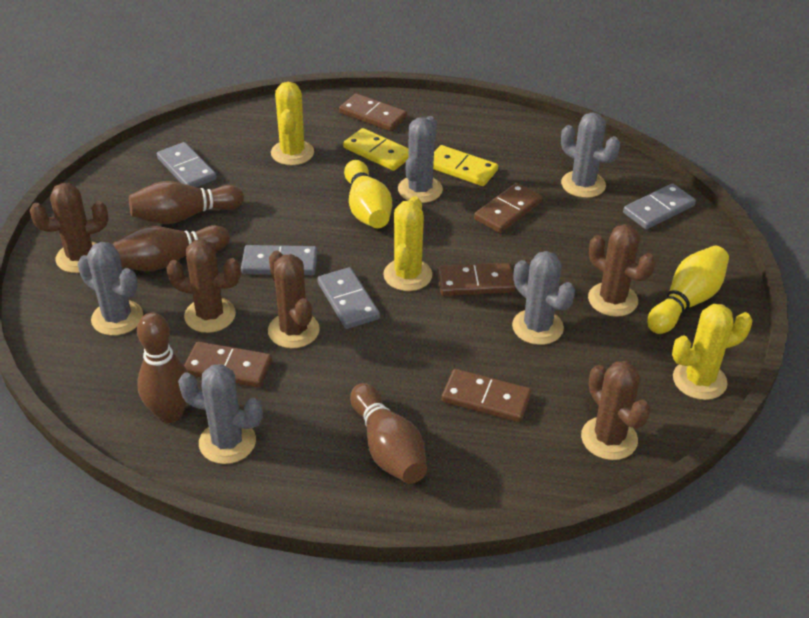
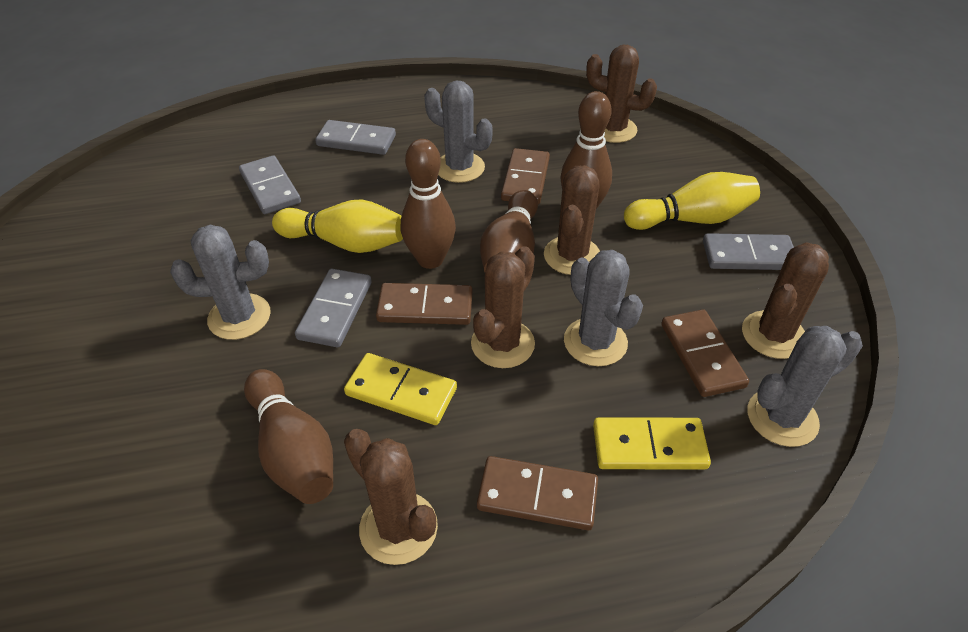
brown domino: [184,341,272,388] [339,93,407,131] [437,263,515,296] [442,369,531,422] [474,183,542,233] = 5 -> [376,283,472,325] [477,456,598,530] [501,148,550,205] [661,310,749,397] = 4
grey cactus: [78,242,143,336] [178,364,263,464] [398,116,443,203] [512,251,575,345] [561,113,620,198] = 5 -> [170,225,271,340] [424,80,493,183] [564,250,643,366] [747,326,863,447] = 4
yellow cactus: [271,82,314,165] [383,196,432,291] [672,304,753,400] = 3 -> none = 0

